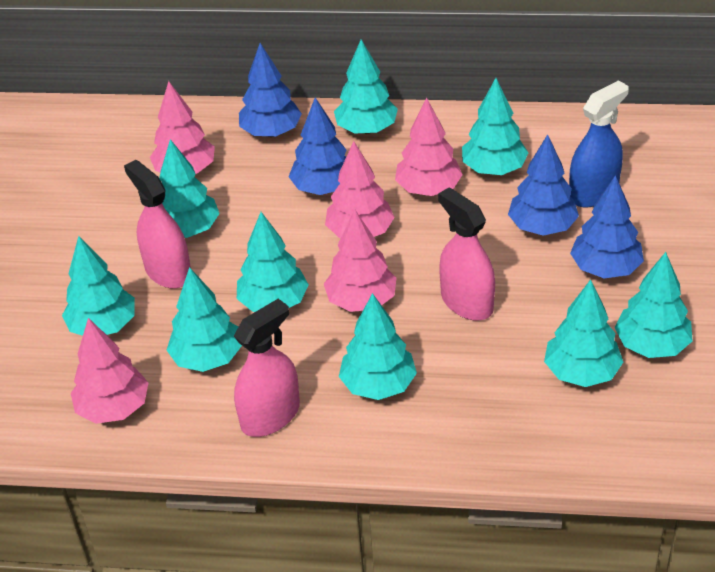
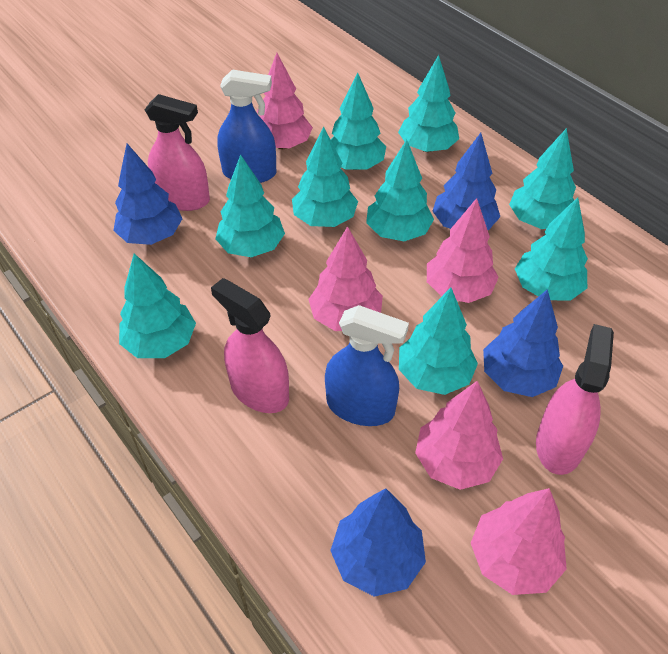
blue spray bottle: [569,80,629,207] = 1 -> [217,70,276,183] [325,305,409,426] = 2

